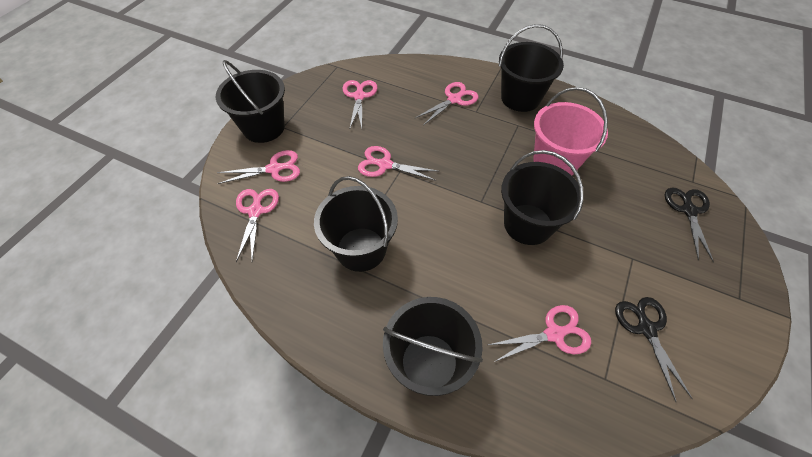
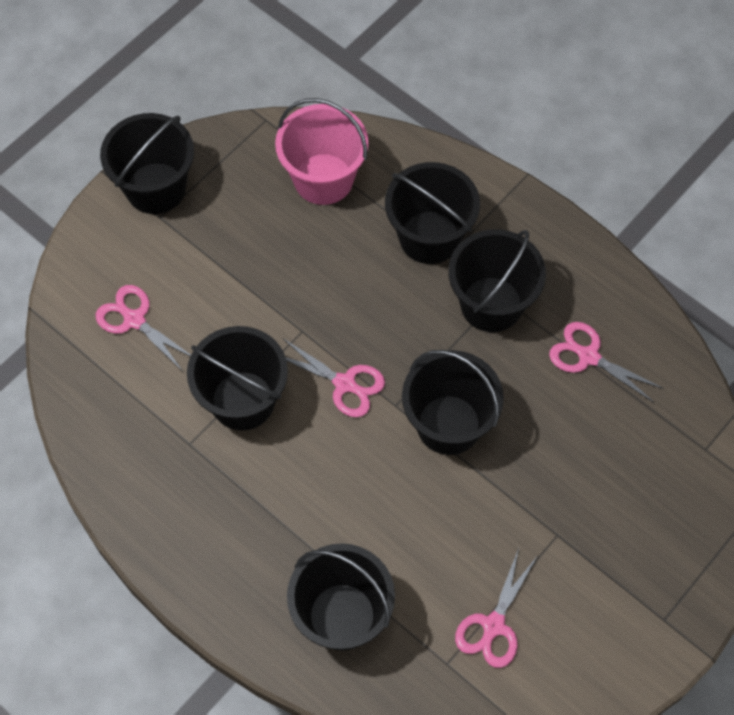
black bucket: [216,60,285,143] [314,176,398,272] [383,297,483,396] [499,24,564,112] [501,150,584,245] = 5 -> [100,113,194,214] [187,326,288,430] [287,543,395,651] [385,162,480,264] [402,350,504,455] [448,229,546,332] = 6
black scissors: [615,297,693,402] [665,187,714,263] = 2 -> none = 0
pink scissors: [217,150,300,184] [236,189,279,262] [342,80,377,130] [358,146,438,181] [415,82,478,126] [488,305,591,362] = 6 -> [96,285,191,370] [284,339,385,417] [455,548,537,668] [549,322,662,403] = 4

